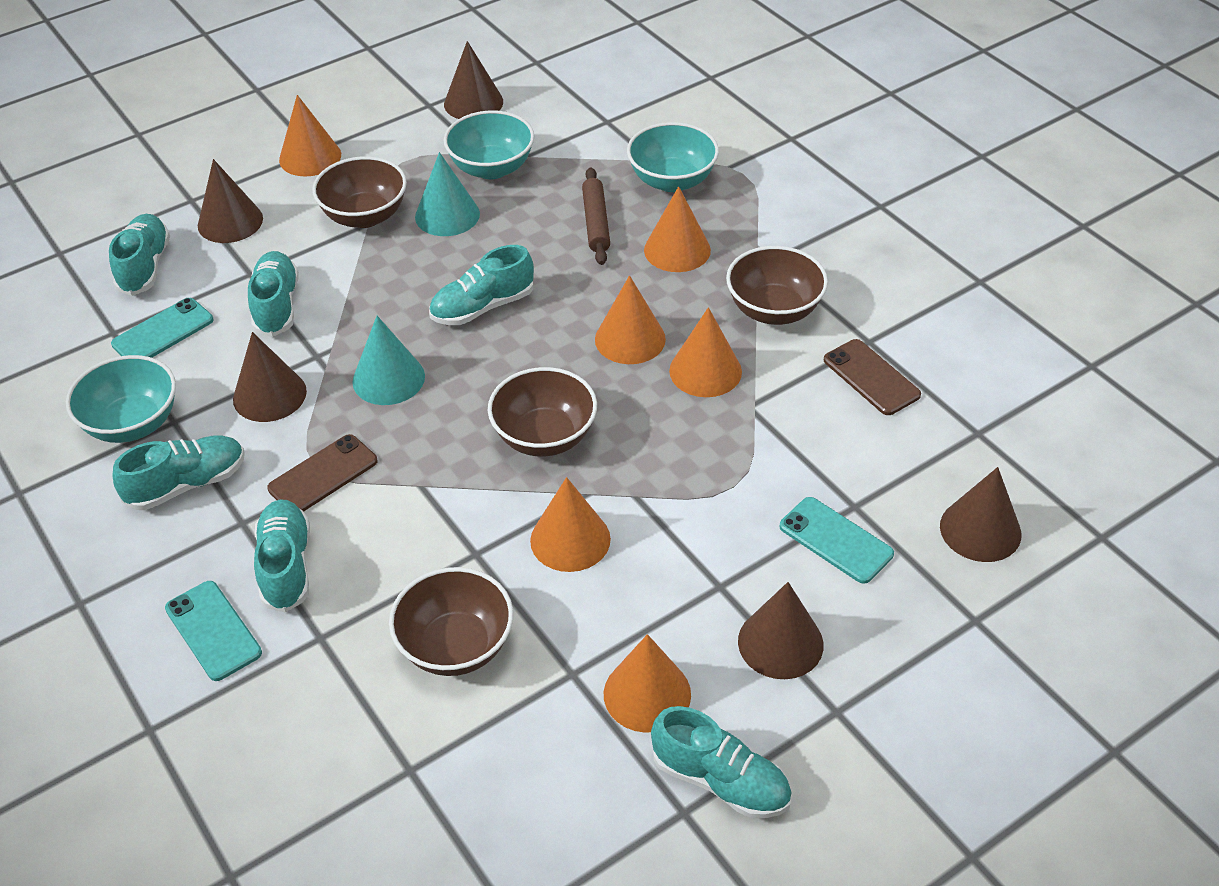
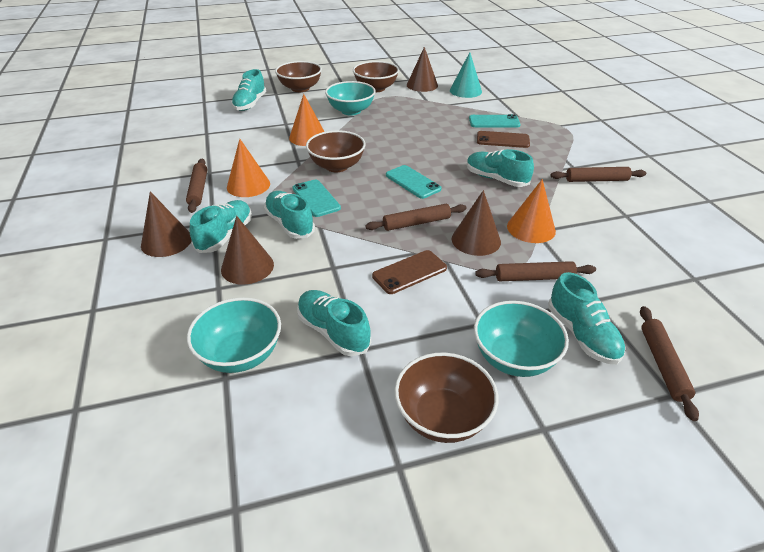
brown cone: [198,159,263,243] [233,332,307,422] [444,41,503,119] [738,582,824,679] [940,467,1021,562] = 5 -> [141,191,192,257] [221,216,274,285] [407,47,438,92] [452,190,501,256] = 4
brown rolling pin: [582,167,610,265] = 1 -> [186,159,207,213] [365,204,466,231] [475,261,596,281] [551,167,646,182] [640,306,699,421] = 5
orange cone: [279,95,341,177] [530,477,611,572] [595,275,666,364] [604,634,691,733] [644,186,711,272] [669,307,742,397] = 6 -> [227,139,270,197] [289,94,325,146] [507,179,556,243] = 3
turquoise cone: [352,316,425,405] [415,152,480,236] = 2 -> [450,52,482,98] = 1

